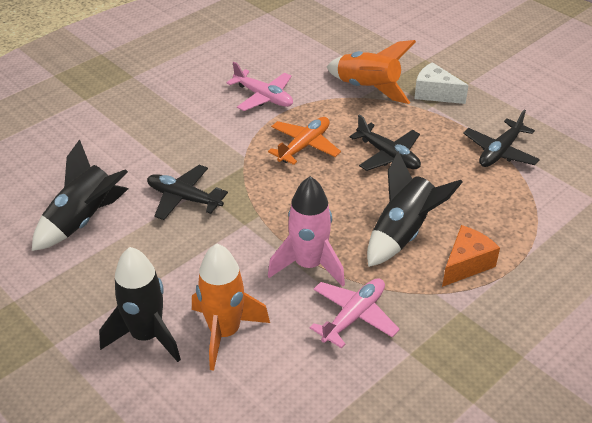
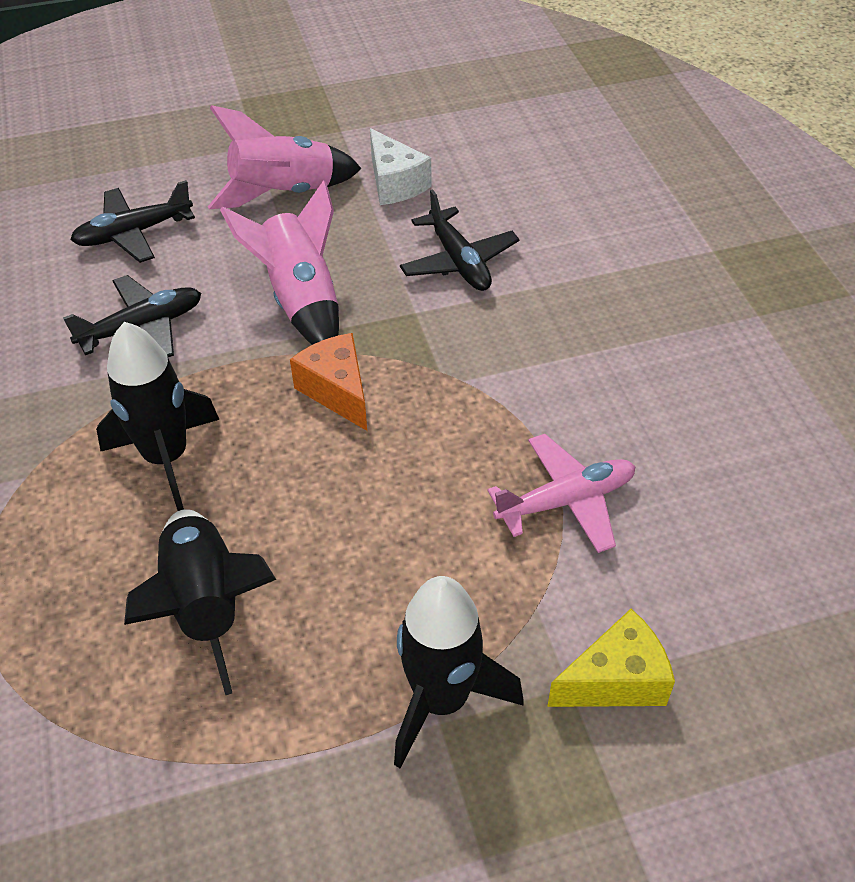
orange plane: [268,117,341,165] = 1 -> none = 0
orange rocket: [192,244,270,371] [327,40,416,104] = 2 -> none = 0
pink plane: [227,62,293,111] [310,278,400,349] = 2 -> [487,434,636,553] = 1
pink rocket: [268,176,345,287] = 1 -> [208,105,362,209] [220,180,339,345] = 2
yellow cheese: none = 0 -> [547,609,675,707] = 1

